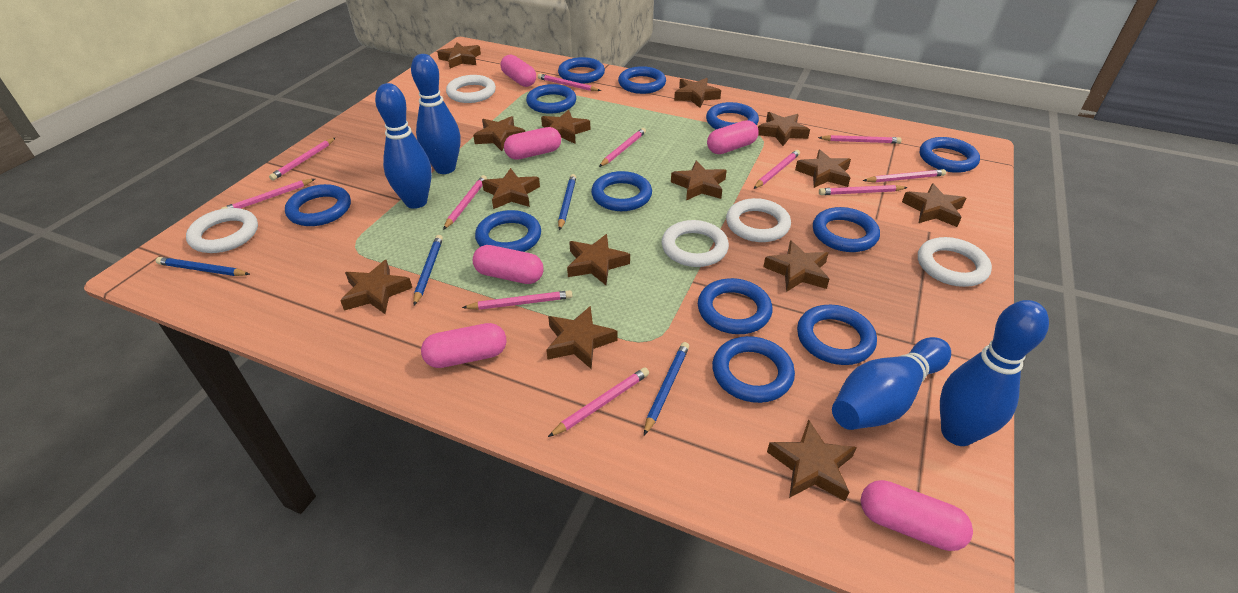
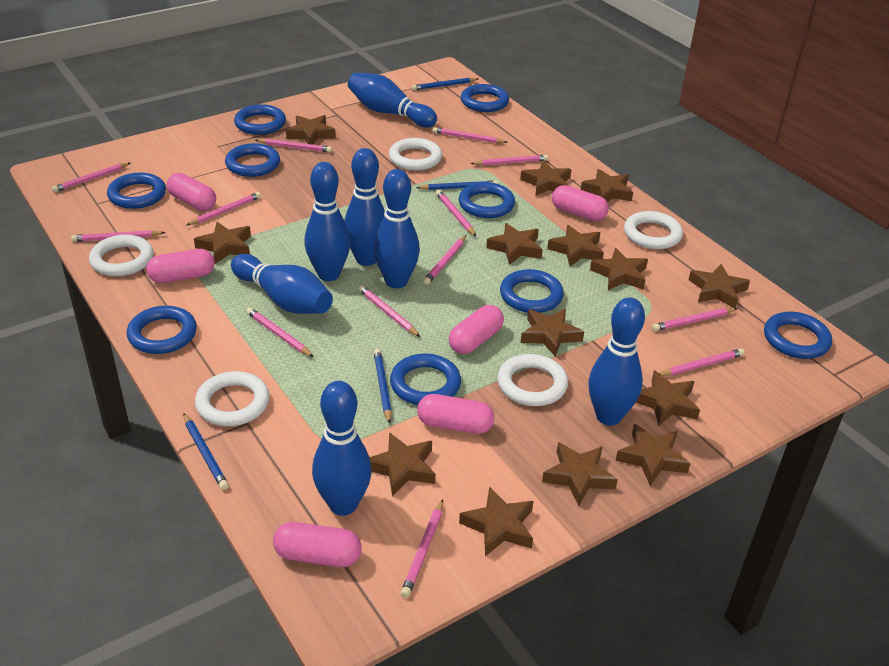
blue bowling pin: [375,83,432,209] [411,54,460,174] [832,337,951,430] [940,300,1049,446] = 4 -> [231,254,333,314] [304,162,350,281] [312,381,372,516] [344,148,385,266] [348,72,437,128] [374,169,420,288] [588,297,645,426] = 7
blue ring: [285,184,351,226] [475,210,541,252] [526,84,576,114] [558,57,605,84] [591,171,652,211] [618,66,666,94] [698,278,772,334] [706,102,759,129] [712,336,795,403] [797,305,877,365] [813,207,880,252] [920,137,980,173] = 12 -> [107,173,166,209] [127,306,197,354] [225,143,280,177] [234,104,286,135] [390,353,461,405] [459,182,515,218] [461,84,509,112] [500,269,564,313] [764,312,832,359] = 9
pink pencil: [221,179,315,209] [269,138,335,180] [443,175,487,230] [462,290,573,310] [538,74,601,91] [548,367,649,437] [599,128,646,167] [753,150,800,189] [818,135,902,144] [819,185,908,195] [863,169,946,183] = 11 -> [52,163,130,193] [71,230,166,242] [186,192,261,225] [246,307,314,357] [256,139,332,153] [358,285,420,337] [401,499,443,598] [423,235,466,285] [433,127,508,143] [436,190,476,236] [470,155,548,166] [652,308,738,331] [659,348,745,376] = 13

